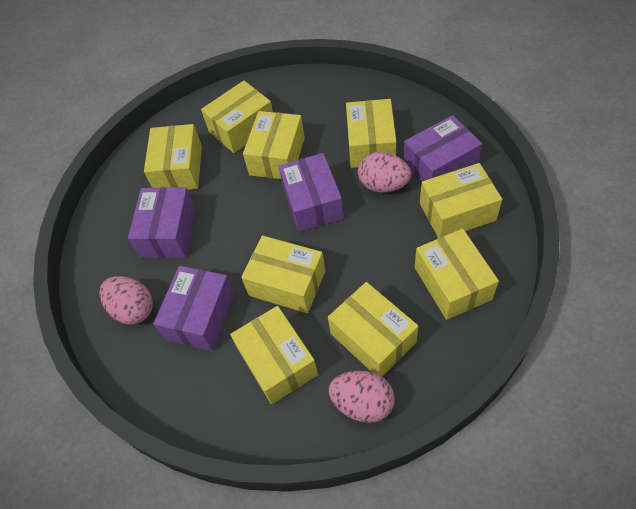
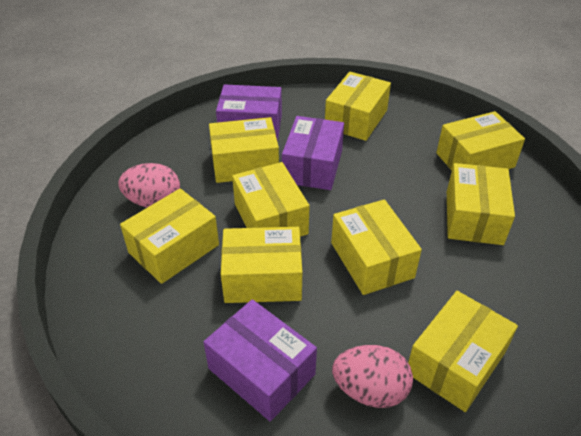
pink egg: [99,276,153,325] [329,371,395,423] [358,152,411,193] = 3 -> [118,163,180,208] [332,345,413,408] = 2
purple box: [128,187,196,258] [153,266,235,351] [278,153,344,232] [403,115,482,183] = 4 -> [204,299,317,421] [216,84,282,142] [282,116,344,190] = 3

